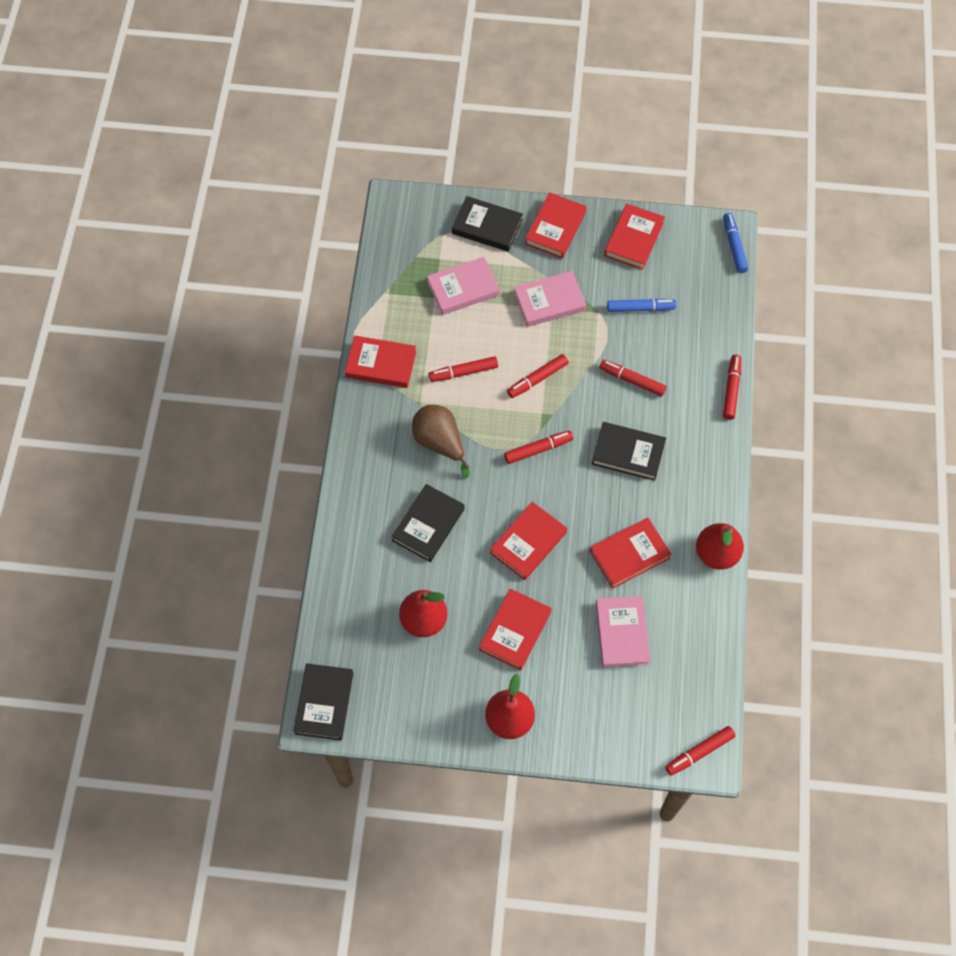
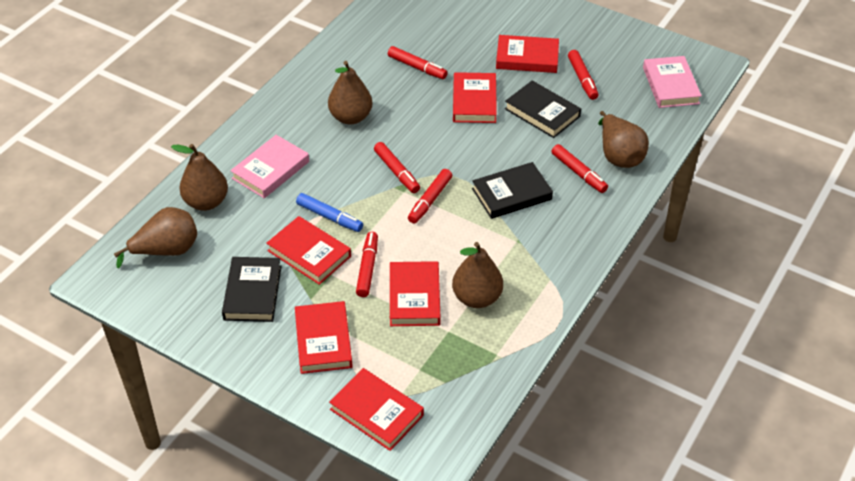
black book: [293,663,353,740] [391,484,465,562] [452,196,523,252] [592,422,666,481] = 4 -> [222,257,282,322] [472,162,553,219] [505,81,581,138] = 3
blue marker: [607,299,676,312] [723,213,748,273] = 2 -> [296,193,363,232] = 1
brown pear: [412,405,470,478] = 1 -> [114,207,197,268] [171,144,228,211] [328,61,373,124] [452,242,503,308] [598,111,649,168] = 5
pink book: [427,257,500,315] [514,271,586,327] [595,596,650,668] = 3 -> [230,135,309,198] [643,56,702,108] = 2
red pear: [399,590,447,637] [485,674,535,739] [696,523,744,570] = 3 -> none = 0

